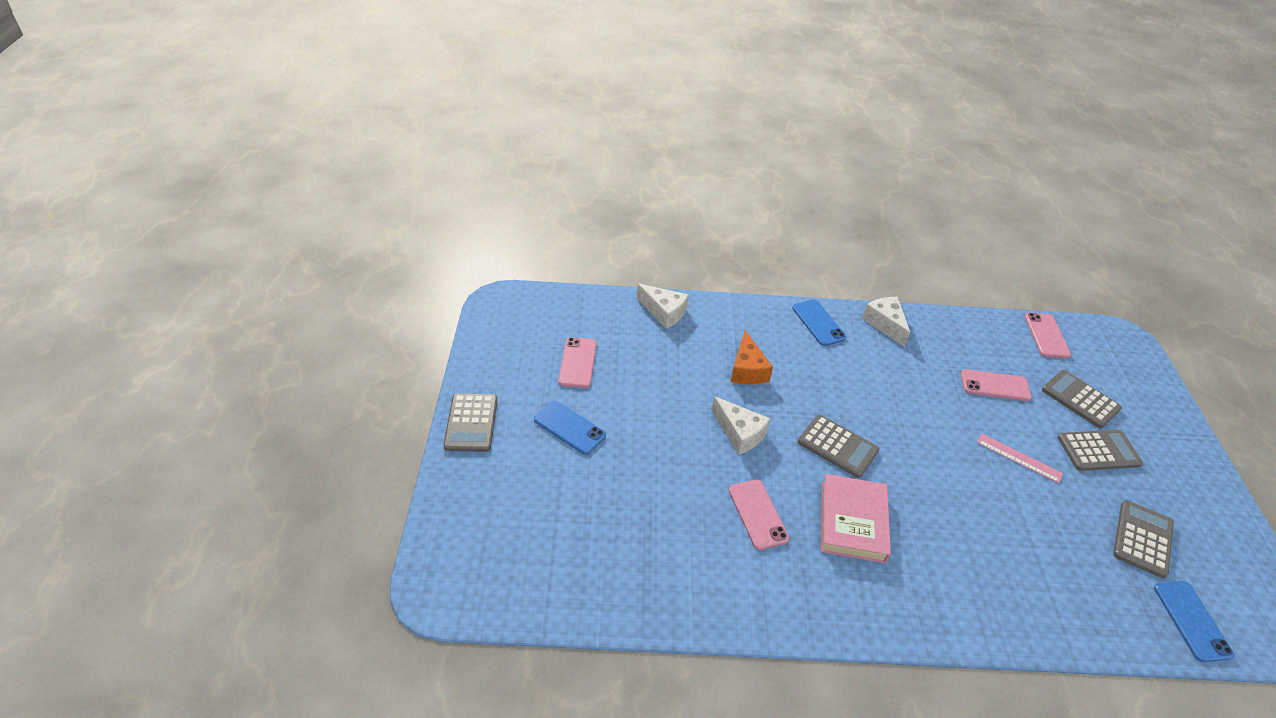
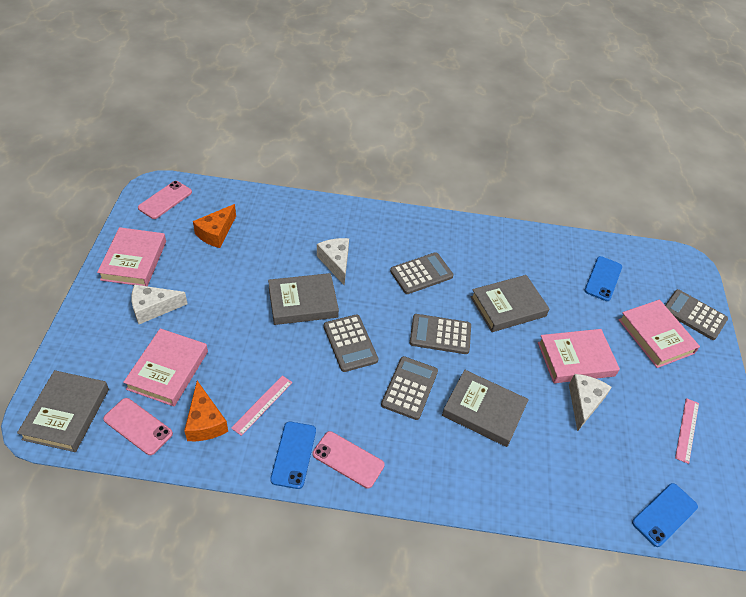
grey book: none = 0 -> [17,370,109,452] [268,273,339,325] [442,370,529,447] [470,275,550,332] = 4
orange cheese: [731,330,773,384] = 1 -> [184,381,228,441] [193,204,236,248] = 2
pink book: [821,474,891,564] = 1 -> [97,227,166,286] [123,328,208,406] [538,329,620,383] [618,300,700,368] = 4
pink phone: [558,337,597,388] [729,480,789,550] [961,369,1032,401] [1025,313,1071,358] = 4 -> [103,398,173,455] [138,181,192,219] [313,431,385,488] = 3
pink ruler: [977,434,1063,483] = 1 -> [231,375,292,436] [675,398,699,464] = 2

